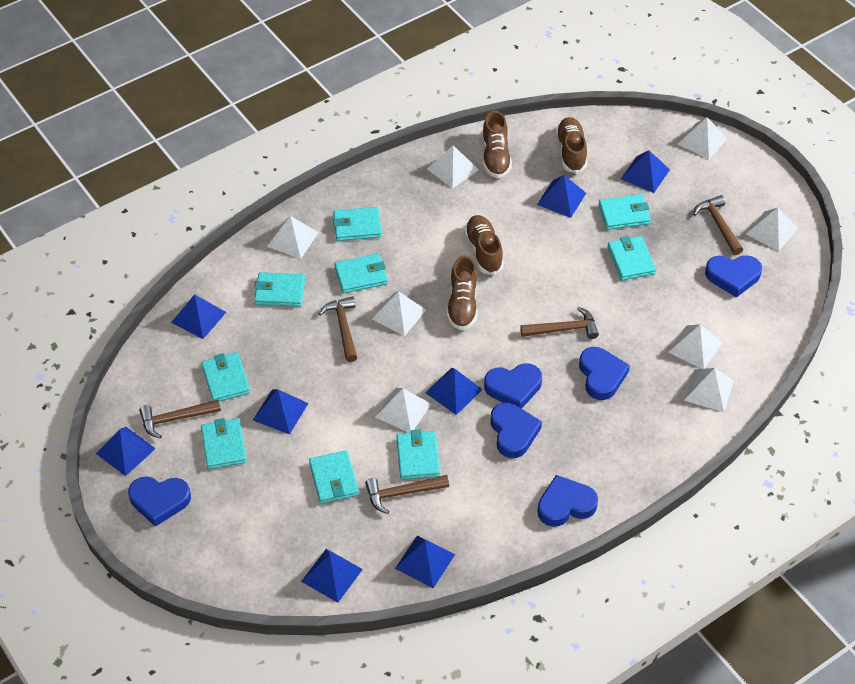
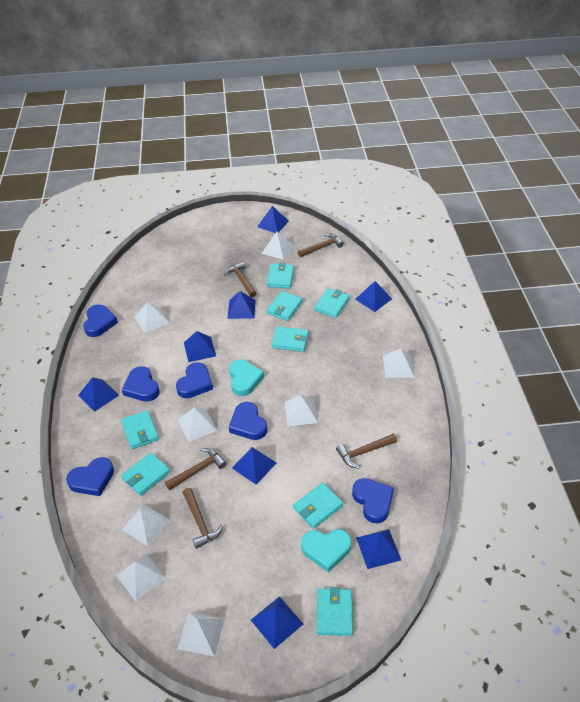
brown shoe: [447,256,478,330] [464,215,504,275] [482,111,512,178] [556,117,587,173] = 4 -> none = 0
turquoise heart: none = 0 -> [229,359,264,396] [301,529,352,573] = 2
turquoise wallet: [201,352,250,401] [201,418,247,469] [254,272,305,307] [309,450,359,504] [333,207,382,241] [334,253,388,293] [397,430,440,480] [599,194,651,230] [608,236,656,281] = 9 -> [121,410,159,449] [121,452,170,496] [266,291,303,321] [267,263,294,289] [272,326,309,352] [293,483,343,529] [314,288,350,318] [317,587,353,636] = 8

